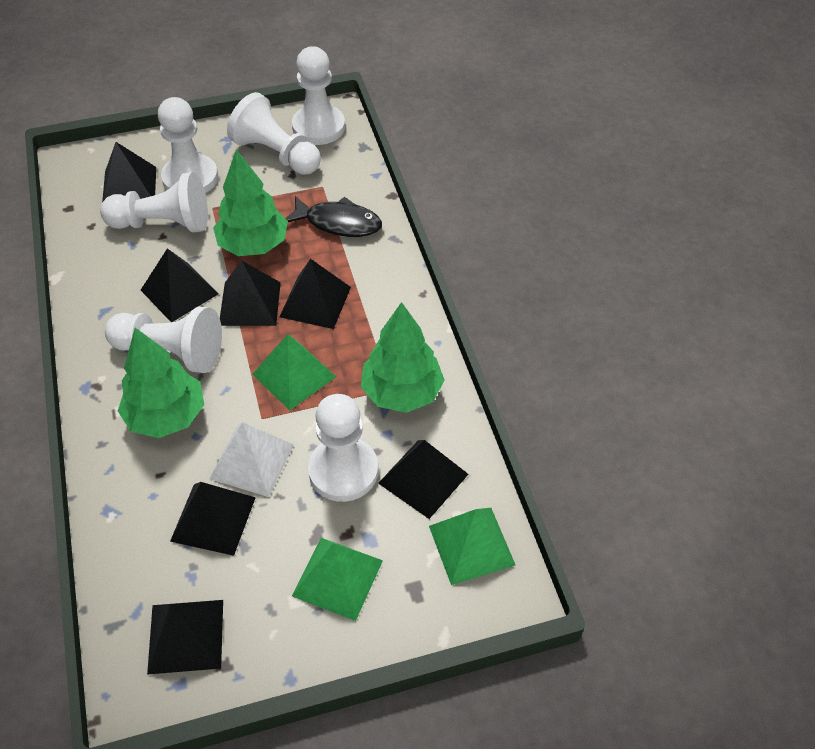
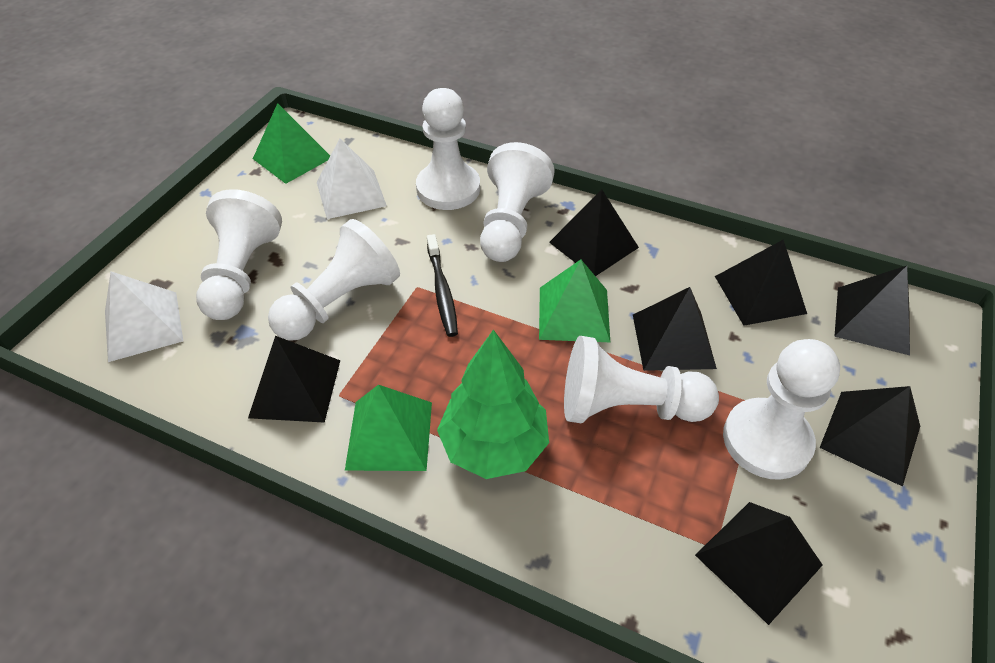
black fish: [285,196,382,237] = 1 -> none = 0
black toothbrush: none = 0 -> [427,234,458,337] = 1
green tree: [118,328,204,438] [213,149,288,256] [361,302,445,413] = 3 -> [437,329,549,479] = 1
white pyramid: [209,422,294,497] = 1 -> [105,272,183,362] [317,139,387,219] = 2

